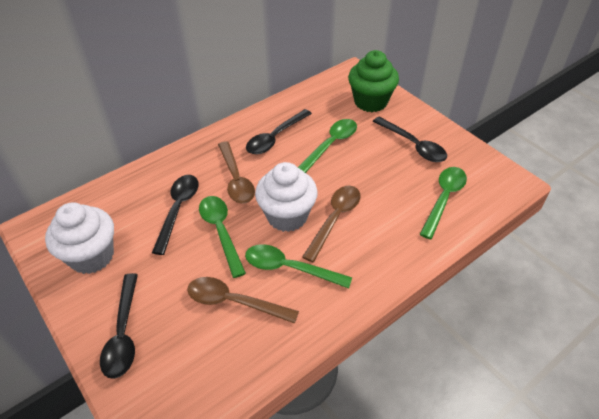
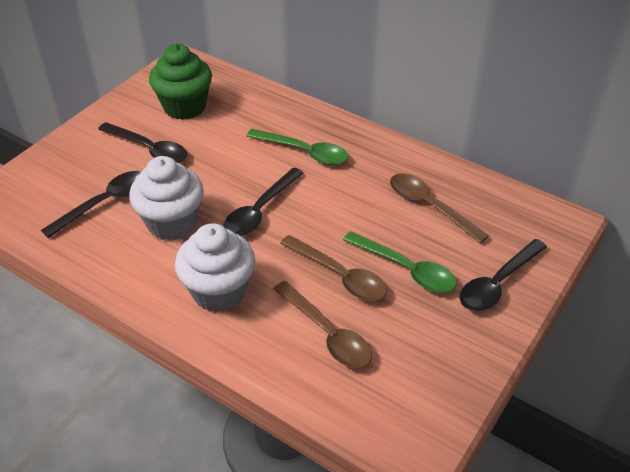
green spoon: [199,196,246,278] [245,244,352,289] [297,119,357,173] [420,167,467,239] = 4 -> [246,129,348,165] [343,231,457,293] = 2

